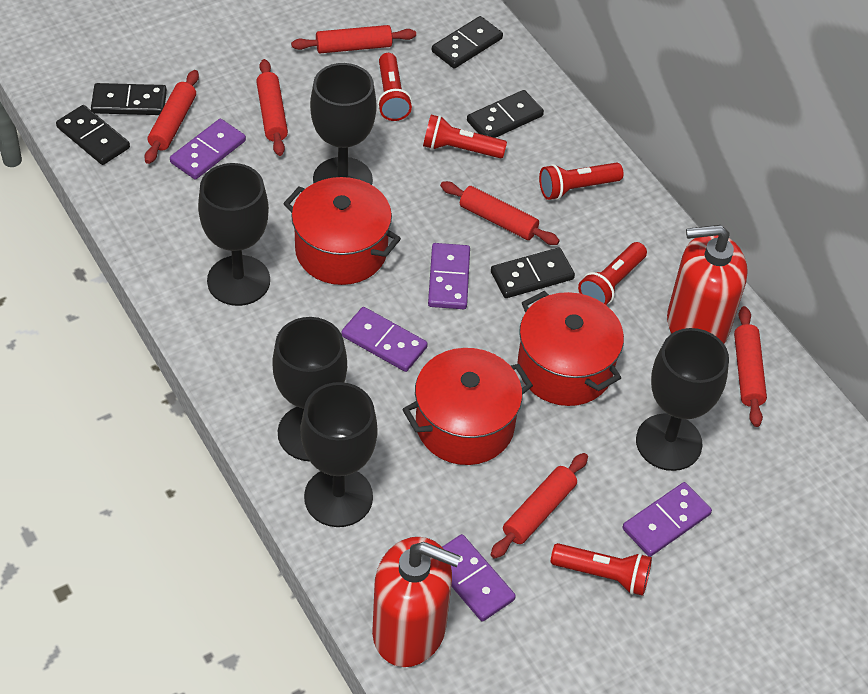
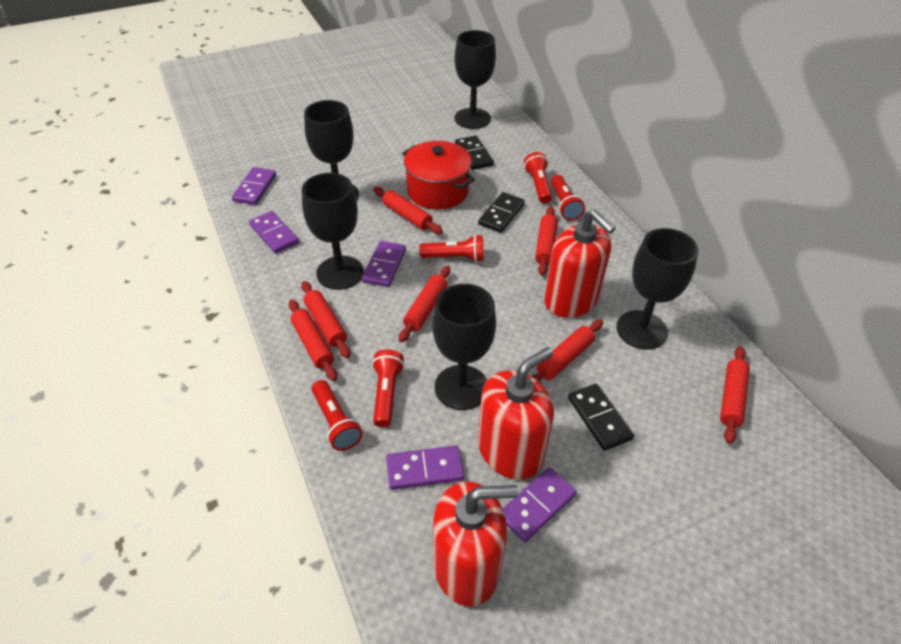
black domino: [56,105,130,165] [91,83,167,115] [432,16,503,69] [467,90,544,138] [491,248,575,298] = 5 -> [455,136,494,170] [478,192,525,233] [568,384,634,451] = 3
red pot: [283,177,401,285] [402,348,533,465] [518,291,624,406] = 3 -> [402,141,475,210] = 1
red rolling pin: [145,70,199,164] [256,59,288,156] [291,25,416,53] [440,181,560,245] [491,453,588,559] [734,306,767,427] = 6 -> [289,299,337,381] [301,281,350,358] [373,187,443,234] [399,266,450,342] [532,319,603,382] [535,206,558,275] [720,346,750,444] = 7
red soap dispenser: [372,537,461,667] [667,225,748,344] = 2 -> [433,482,518,606] [478,347,554,480] [544,209,615,318] = 3

